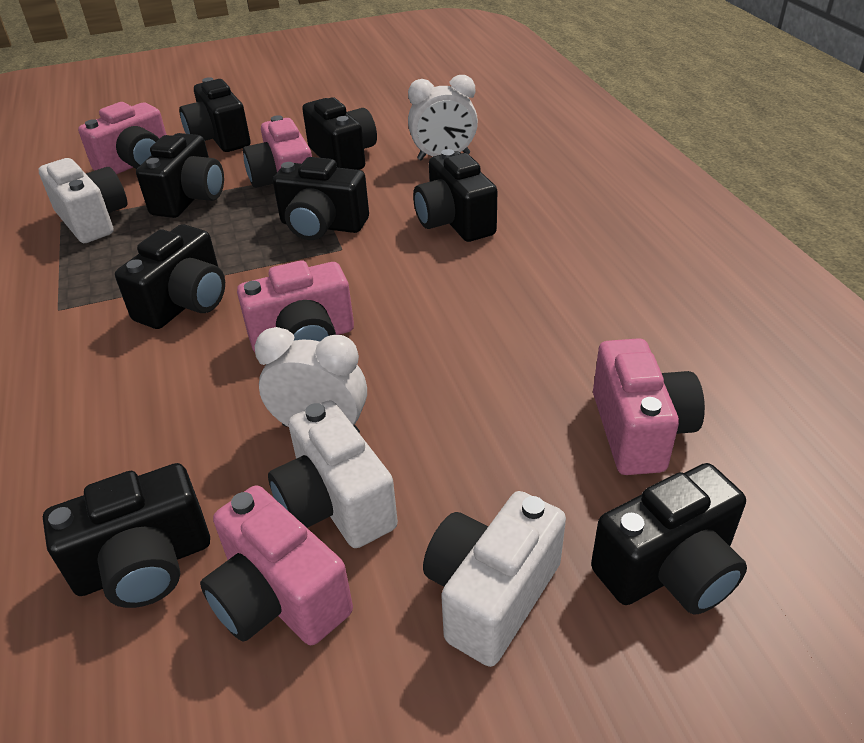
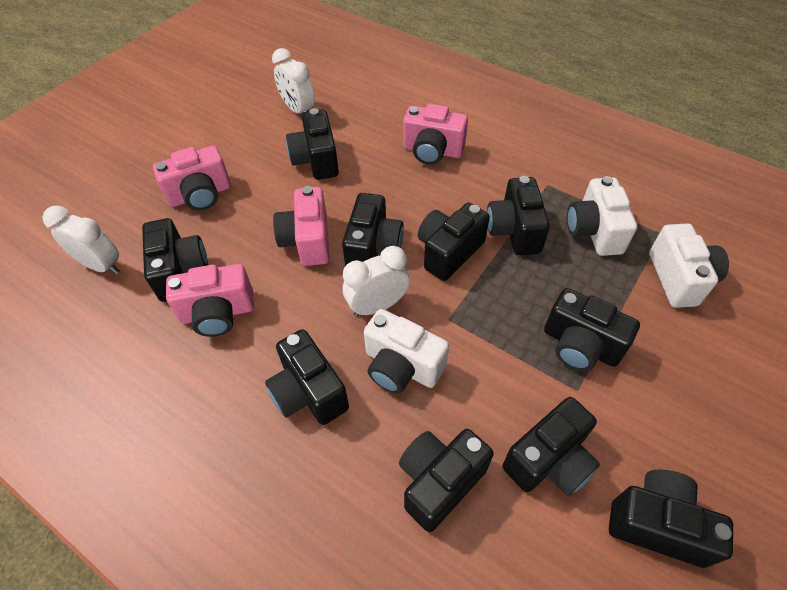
black camera: [43,463,210,608] [115,224,225,329] [136,133,224,218] [179,77,251,152] [273,157,369,240] [302,97,377,170] [413,149,497,242] [591,463,747,615] = 8 -> [142,218,208,302] [265,329,349,425] [286,108,339,180] [342,193,404,266] [399,429,494,532] [418,203,490,281] [487,176,550,255] [502,397,600,496] [544,288,640,371] [609,470,733,568] = 10
pink camera: [78,102,167,174] [200,485,353,645] [237,260,354,352] [243,115,312,188] [593,338,705,475] = 5 -> [153,146,231,211] [166,264,254,337] [273,186,330,266] [403,104,468,165] = 4
white clock: [254,327,367,433] [408,75,478,160] = 2 -> [42,205,120,274] [272,48,315,113] [343,246,410,317] = 3

